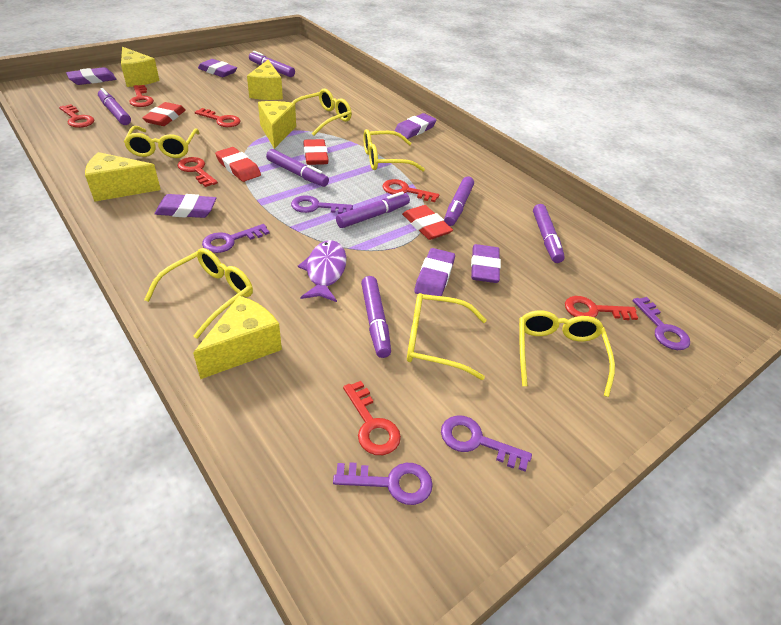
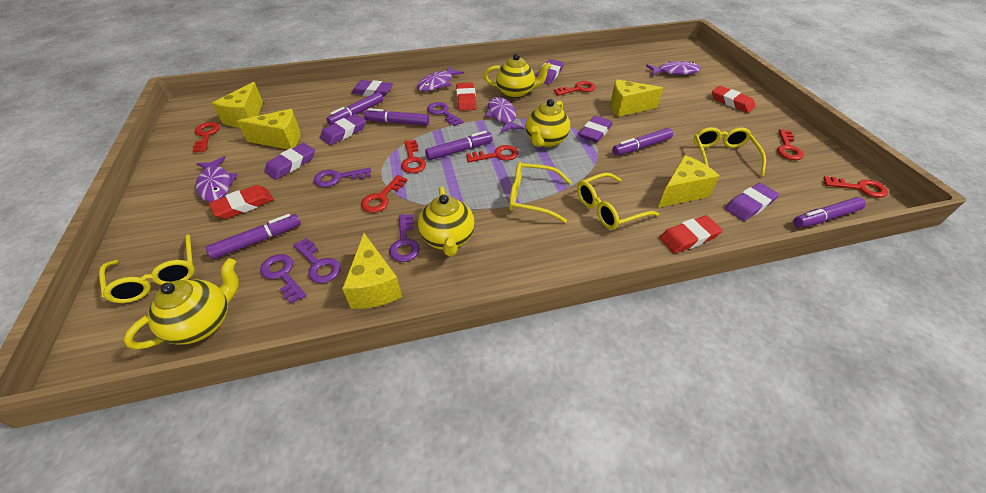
purple fish: [298,240,347,302] = 1 -> [196,156,238,202] [417,66,464,91] [485,97,524,133] [646,61,701,76] = 4
purple marker: [98,88,131,125] [249,51,295,77] [266,149,329,187] [336,192,410,228] [361,276,391,358] [444,176,474,226] [533,204,565,263] = 7 -> [206,214,301,259] [326,92,383,125] [364,108,429,125] [425,131,493,160] [612,128,673,155] [793,197,866,228] = 6
yellow glasses: [124,126,199,158] [144,248,253,339] [291,89,352,136] [363,129,425,171] [407,293,487,380] [519,310,615,397] = 6 -> [99,234,195,303] [509,162,571,223] [577,173,659,230] [694,127,766,177] = 4
yellow teapot: none = 0 -> [124,258,239,349] [418,187,475,257] [484,54,552,98] [526,99,570,148] = 4

